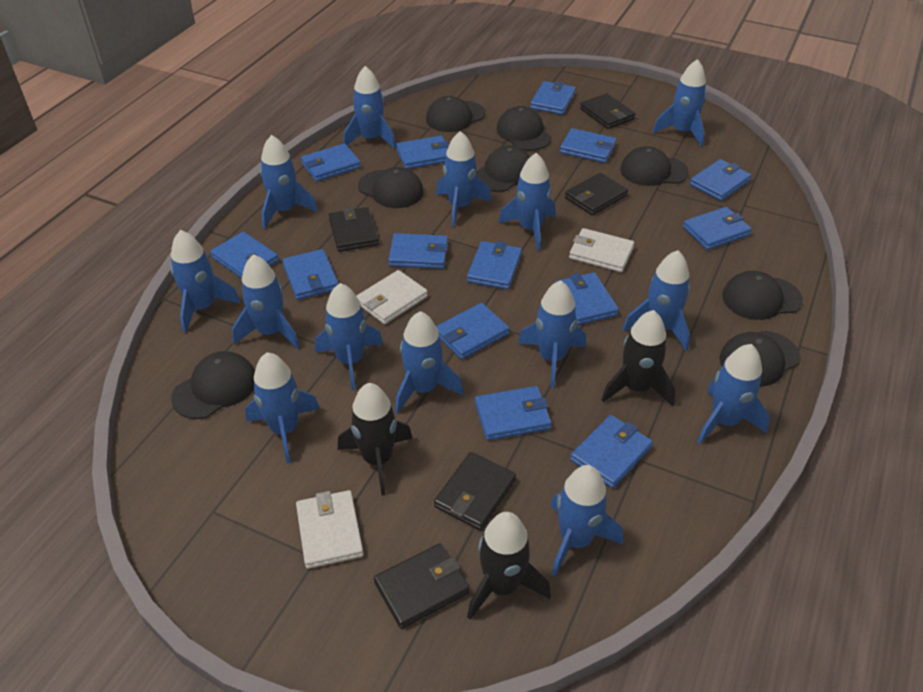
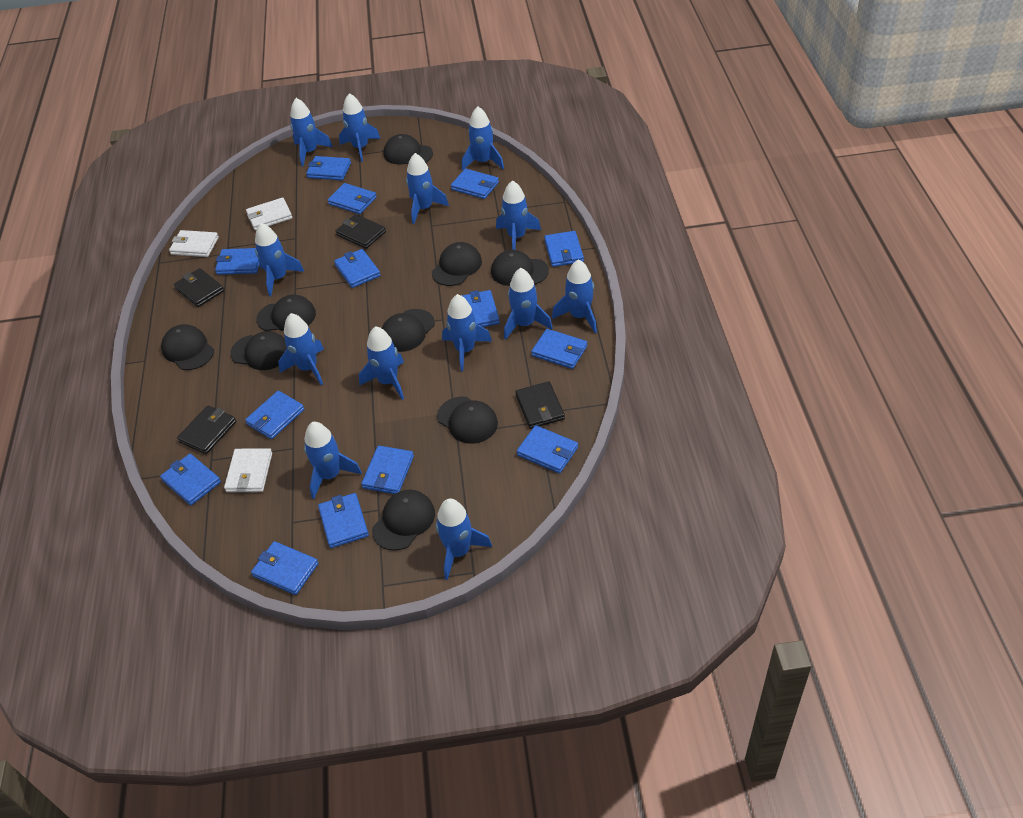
black cap: [171,351,255,419] [358,167,424,208] [426,96,486,132] [477,146,530,192] [496,106,552,151] [620,146,689,186] [719,331,801,387] [722,271,803,320] = 8 -> [161,324,214,370] [230,331,287,370] [256,295,316,331] [372,490,435,551] [382,309,435,352] [383,134,433,165] [432,242,482,286] [437,397,498,444] [491,250,549,286] = 9
black rocket: [338,383,412,496] [467,512,551,620] [602,310,675,406] = 3 -> none = 0
black wallet: [329,207,379,252] [374,543,469,629] [434,452,516,530] [565,172,628,216] [580,93,636,129] = 5 -> [174,268,224,307] [177,405,236,454] [336,214,386,249] [515,381,565,429] = 4
blue rocket: [171,230,241,333] [232,254,300,349] [245,352,320,463] [260,135,318,229] [315,283,383,390] [343,66,396,149] [395,311,464,414] [436,131,492,227] [499,153,556,251] [518,280,586,388] [551,465,623,576] [622,250,690,351] [653,59,707,147] [697,344,770,444] = 14 -> [255,223,304,296] [278,313,324,385] [290,98,333,166] [304,422,362,499] [339,93,380,162] [359,326,404,400] [406,153,449,224] [436,499,492,580] [442,294,492,372] [462,106,504,170] [496,180,541,250] [504,268,553,340] [552,259,597,333] = 13

